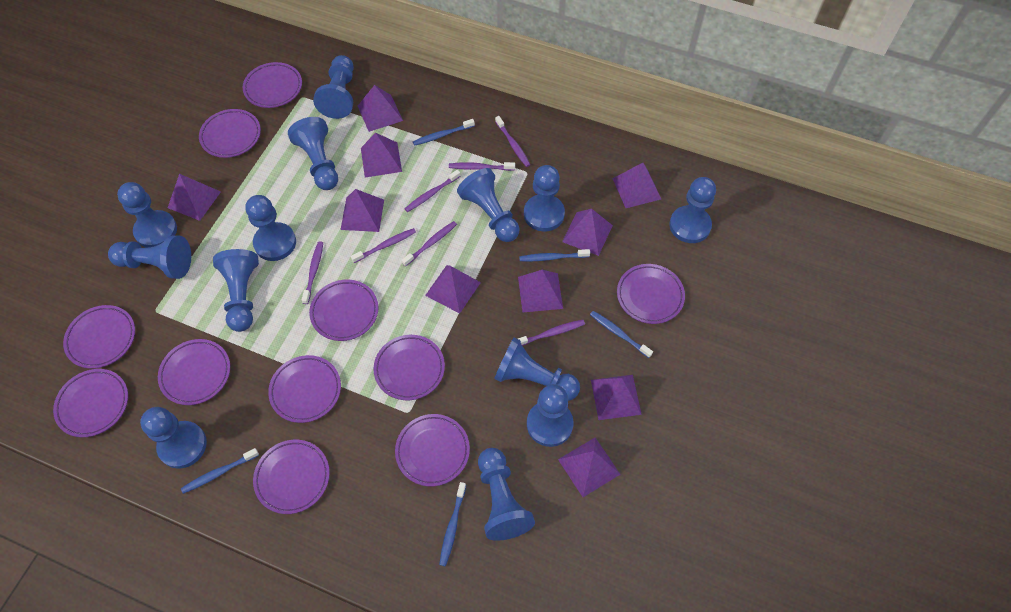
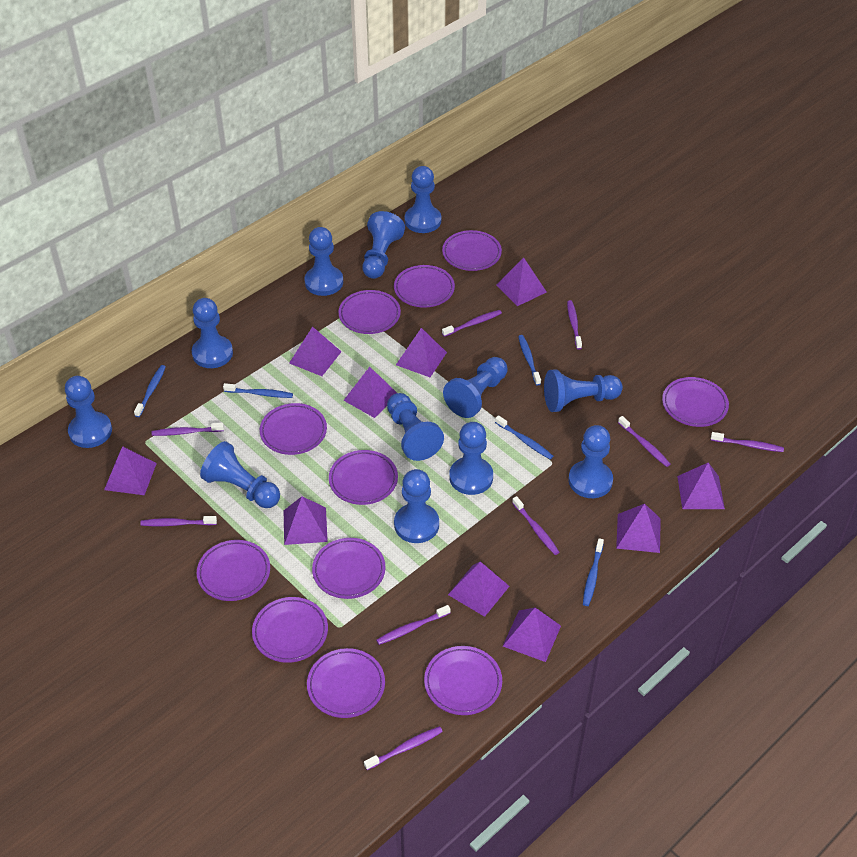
blue pawn: [108,235,191,279] [117,182,177,248] [140,407,207,469] [213,249,259,332] [246,195,296,261] [288,117,338,190] [313,55,354,119] [457,168,520,242] [478,448,535,541] [494,337,580,401] [524,165,565,231] [527,384,573,447] [669,177,716,243] = 13 -> [65,376,112,448] [192,298,233,368] [200,441,280,508] [304,227,343,296] [362,211,405,279] [387,393,444,461] [394,469,439,543] [405,166,441,233] [443,357,508,418] [449,422,493,495] [544,369,623,412] [569,425,613,498] = 12
purple toothbrush: [301,241,323,304] [351,228,416,263] [401,221,457,267] [405,170,460,212] [449,162,515,171] [495,116,530,167] [518,320,585,346] = 7 -> [140,516,217,526] [152,423,224,436] [364,726,443,770] [376,605,451,645] [442,310,502,337] [512,496,559,555] [567,300,582,350] [618,416,670,467] [711,432,784,452] = 9

